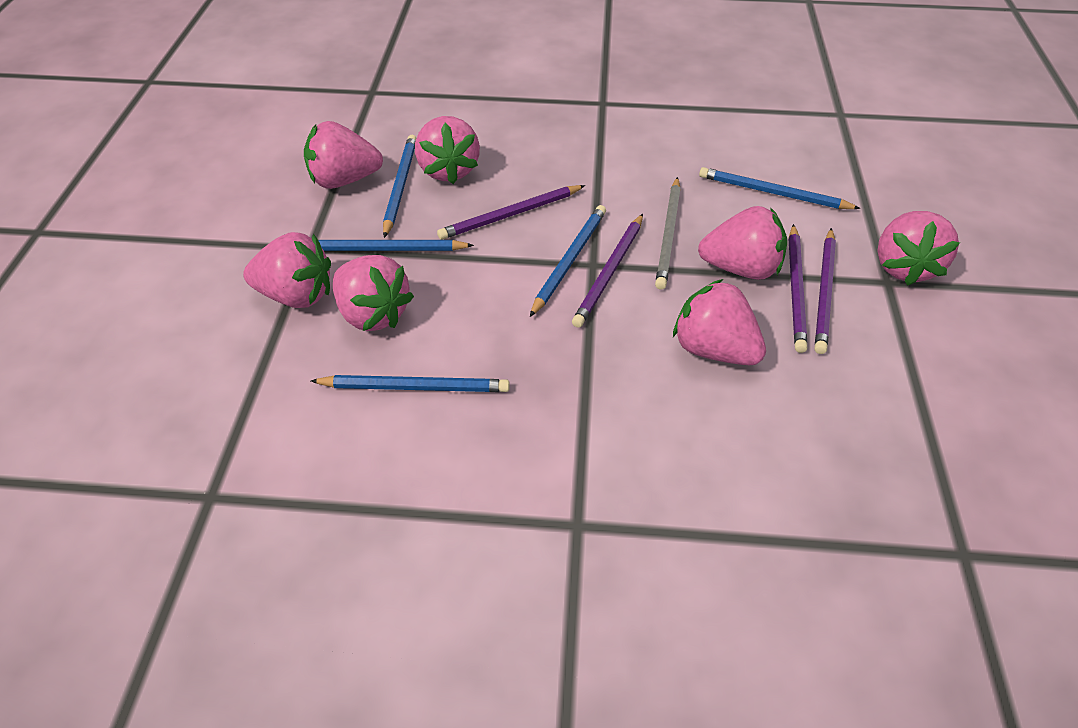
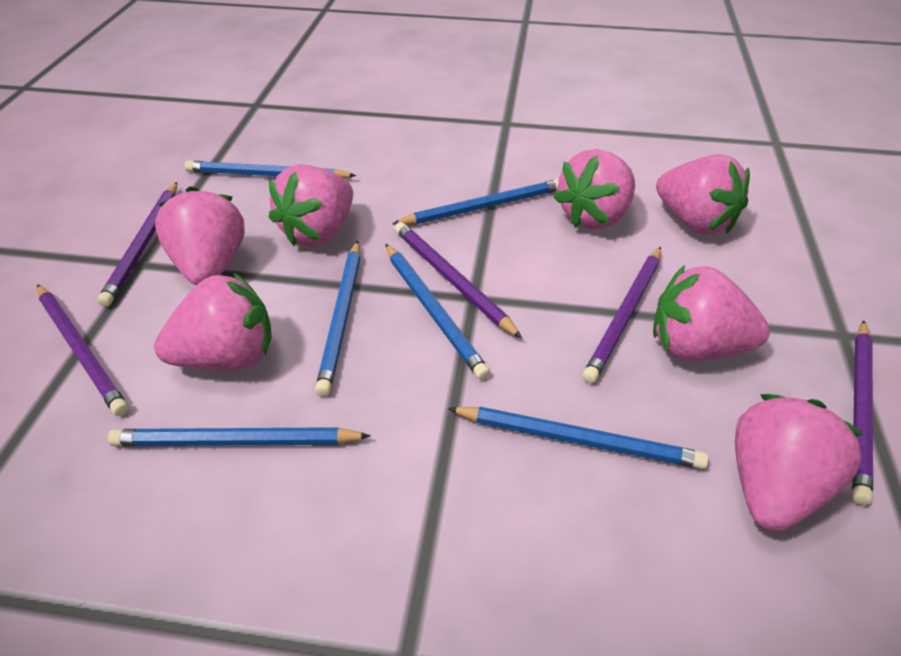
blue pencil: [311,375,510,392] [318,240,474,251] [383,135,416,238] [530,205,606,317] [699,167,861,209] = 5 -> [108,427,371,446] [185,161,356,179] [315,241,361,396] [385,244,490,380] [392,179,559,225] [448,407,709,469] = 6
grey pencil: [655,177,681,290] = 1 -> none = 0
purple pencil: [437,185,585,240] [572,214,643,328] [789,224,807,353] [815,228,836,354] = 4 -> [37,284,129,416] [97,182,177,307] [394,222,522,338] [582,247,661,383] [852,320,873,505] = 5

